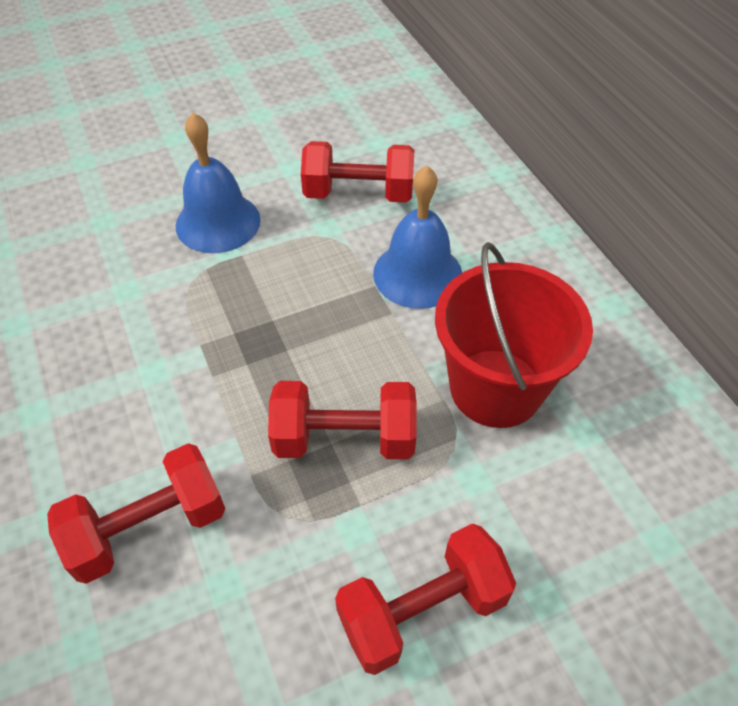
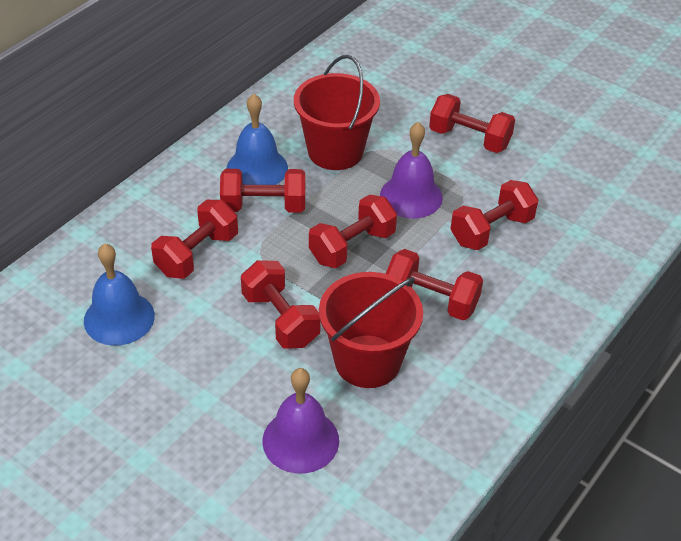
purple bell: none = 0 -> [262,368,339,474] [380,122,443,218] = 2
red bucket: [435,242,593,428] = 1 -> [294,55,380,170] [319,272,423,388] = 2
red dumbbell: [47,443,225,584] [268,381,417,459] [301,141,414,203] [335,523,516,675] = 4 -> [151,200,238,279] [220,169,305,212] [241,260,321,349] [309,194,397,268] [386,249,483,320] [429,94,515,153] [451,180,538,250] = 7

